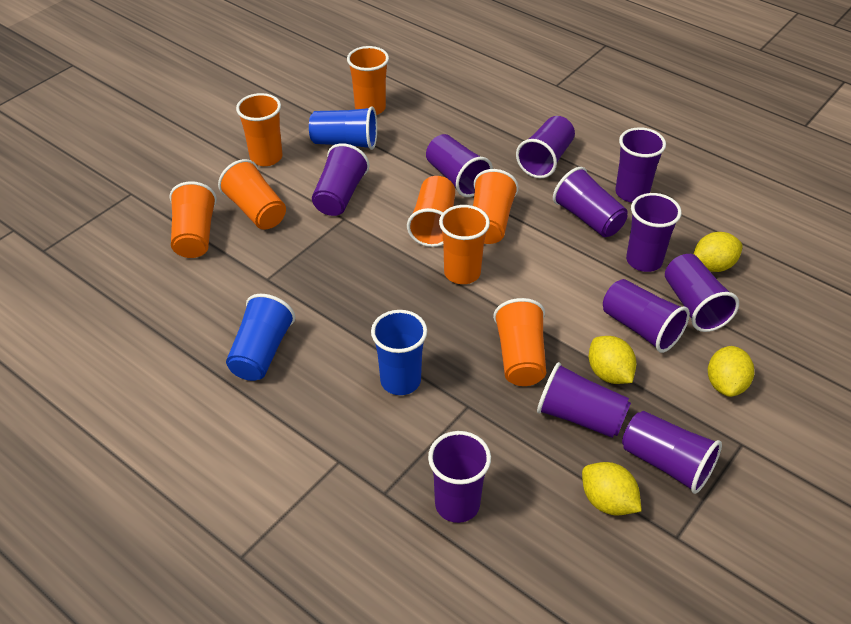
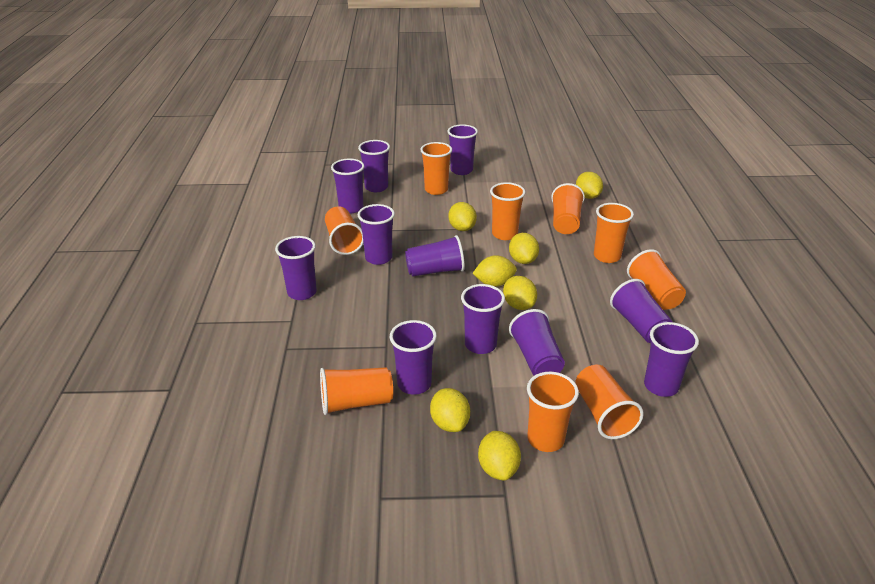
blue cup: [226,294,295,381] [309,106,377,150] [371,310,427,395] = 3 -> none = 0
orange cup: [170,181,217,258] [218,159,286,230] [236,93,282,166] [347,46,389,115] [407,176,455,247] [439,205,490,284] [473,169,519,244] [493,298,546,386] = 8 -> [320,367,393,415] [325,206,363,255] [420,142,452,195] [490,182,526,240] [527,372,579,452] [551,183,585,234] [575,365,644,439] [594,203,634,263] [627,249,686,310] = 9
yellow lemon: [582,462,642,515] [589,336,636,384] [694,232,742,272] [708,346,754,397] = 4 -> [430,388,470,432] [448,202,477,231] [472,255,517,287] [478,431,521,481] [503,276,537,310] [509,233,539,264] [576,172,603,199] = 7

